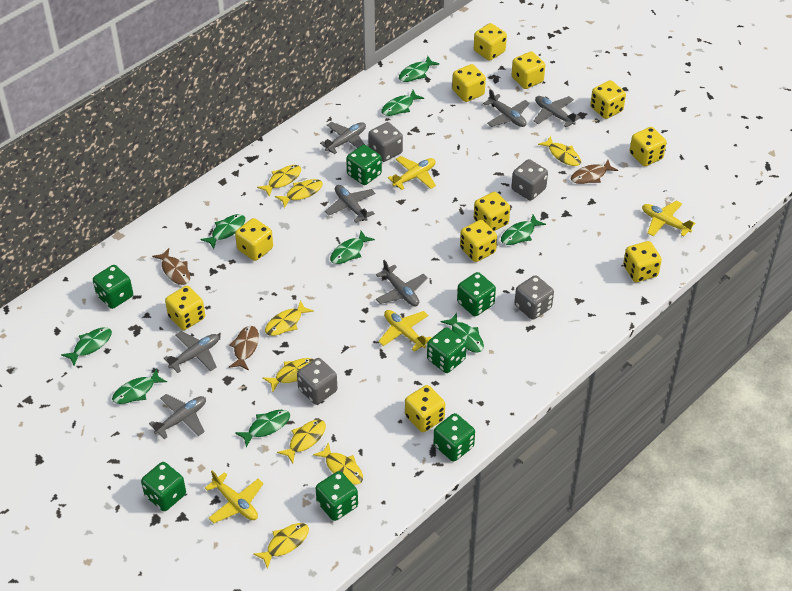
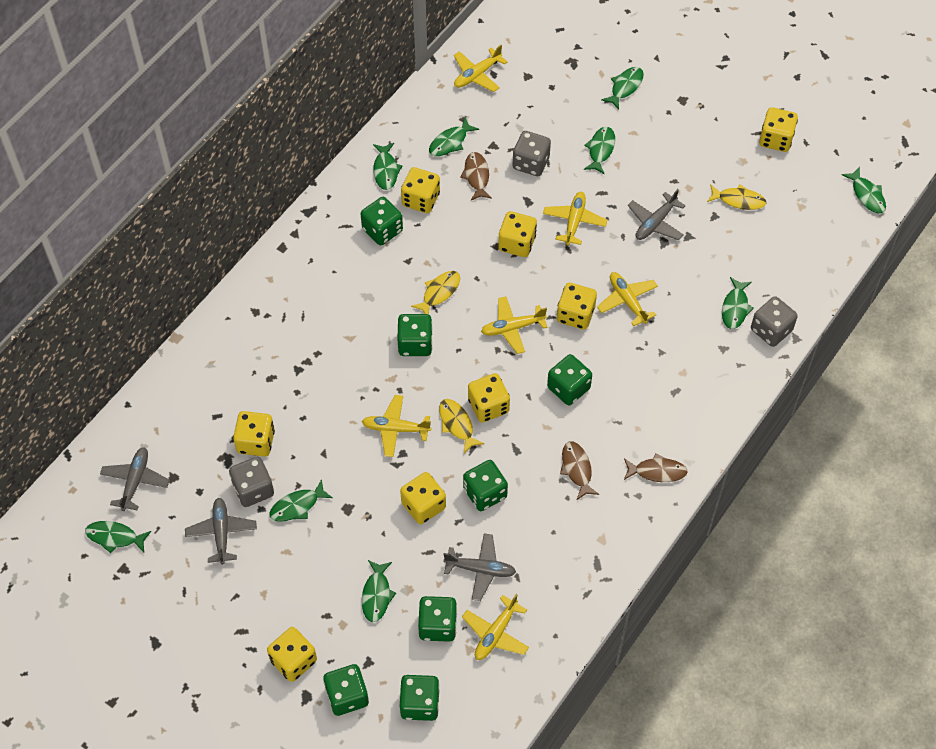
grey dice: [297,358,337,404] [368,122,403,162] [511,159,548,200] [515,275,554,320] = 4 -> [229,457,274,507] [512,131,551,176] [751,296,798,347] = 3
grey plane: [149,394,206,439] [164,331,219,373] [320,122,366,154] [325,185,375,223] [376,260,428,306] [483,89,530,127] [534,96,580,127] = 7 -> [100,447,170,511] [185,498,257,565] [443,533,516,601] [628,189,685,240] = 4
yellow dice: [165,286,205,330] [235,218,273,261] [405,385,445,432] [452,64,486,102] [460,220,497,262] [474,23,507,61] [474,192,510,231] [512,51,545,89] [590,80,626,119] [623,241,662,282] [630,127,667,166] = 11 -> [233,411,275,457] [267,627,317,682] [400,472,446,524] [401,167,440,213] [468,373,510,422] [498,211,537,257] [557,283,597,330] [759,107,798,152] = 8
yellow fish: [253,523,309,569] [257,165,301,197] [263,358,314,392] [265,300,314,336] [275,179,323,208] [277,419,326,463] [313,442,363,484] [538,136,581,166] = 8 -> [411,271,460,315] [439,399,484,454] [707,184,766,210] = 3
yellow plane: [205,470,264,523] [378,310,431,352] [388,156,436,190] [642,201,695,237] = 4 -> [361,395,431,457] [454,45,507,92] [462,594,529,660] [481,296,548,354] [543,192,607,245] [597,272,658,326] = 6

